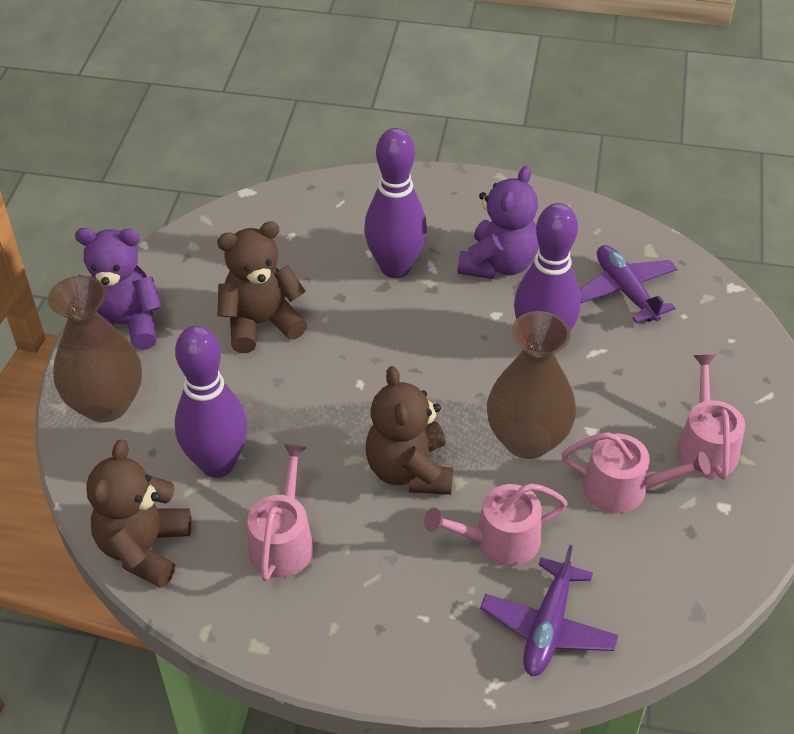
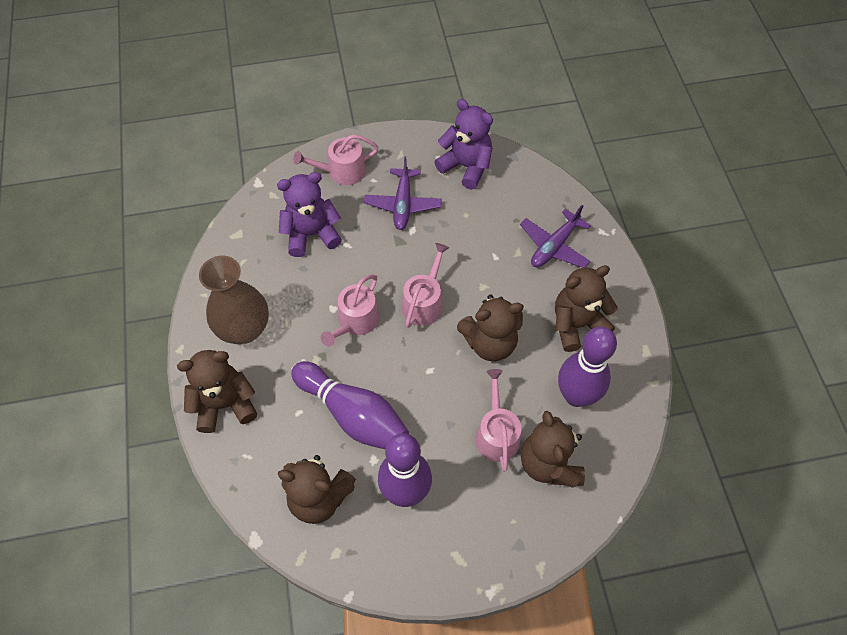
brown teddy bear: [86,439,191,588] [217,221,307,353] [366,366,453,495] = 3 -> [177,350,257,433] [278,455,356,524] [457,295,524,361] [521,411,585,488] [555,265,618,352] = 5
brown vase: [48,276,142,422] [487,311,576,459] = 2 -> [199,256,269,344] = 1

